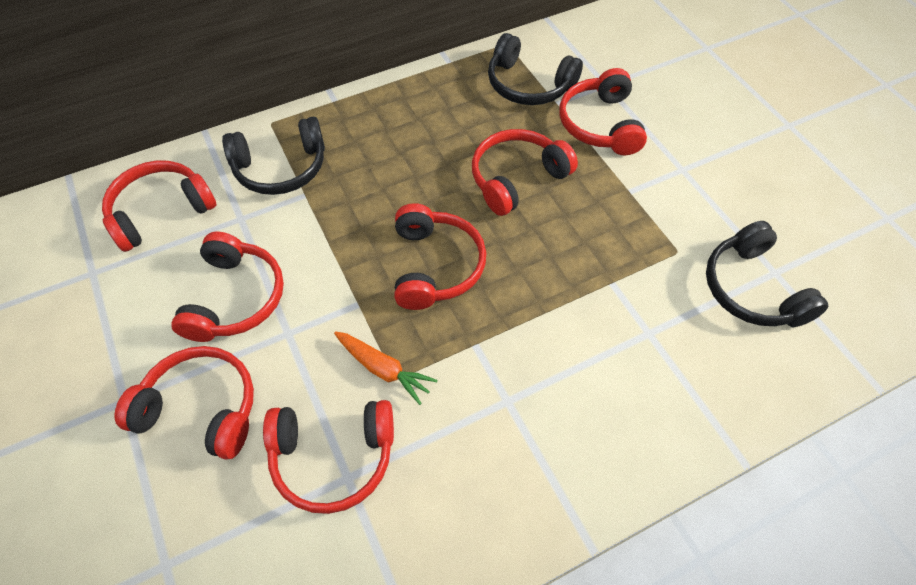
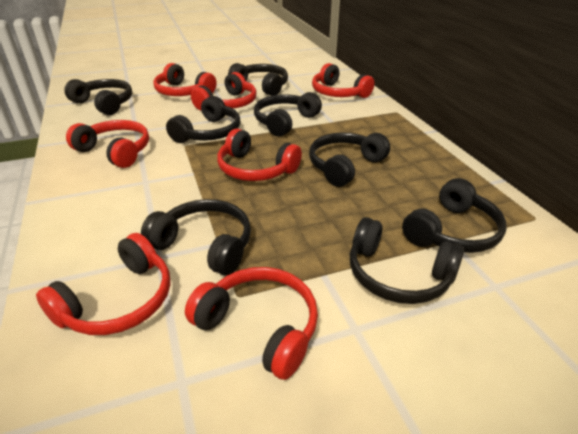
black headphones: [222,117,325,195] [488,33,583,105] [706,221,828,327] = 3 -> [64,79,132,115] [141,199,251,276] [166,96,241,143] [228,63,288,96] [254,92,322,136] [309,132,390,187] [350,217,464,304] [402,178,506,253] = 8
orange carrot: [334,331,437,405] = 1 -> none = 0

